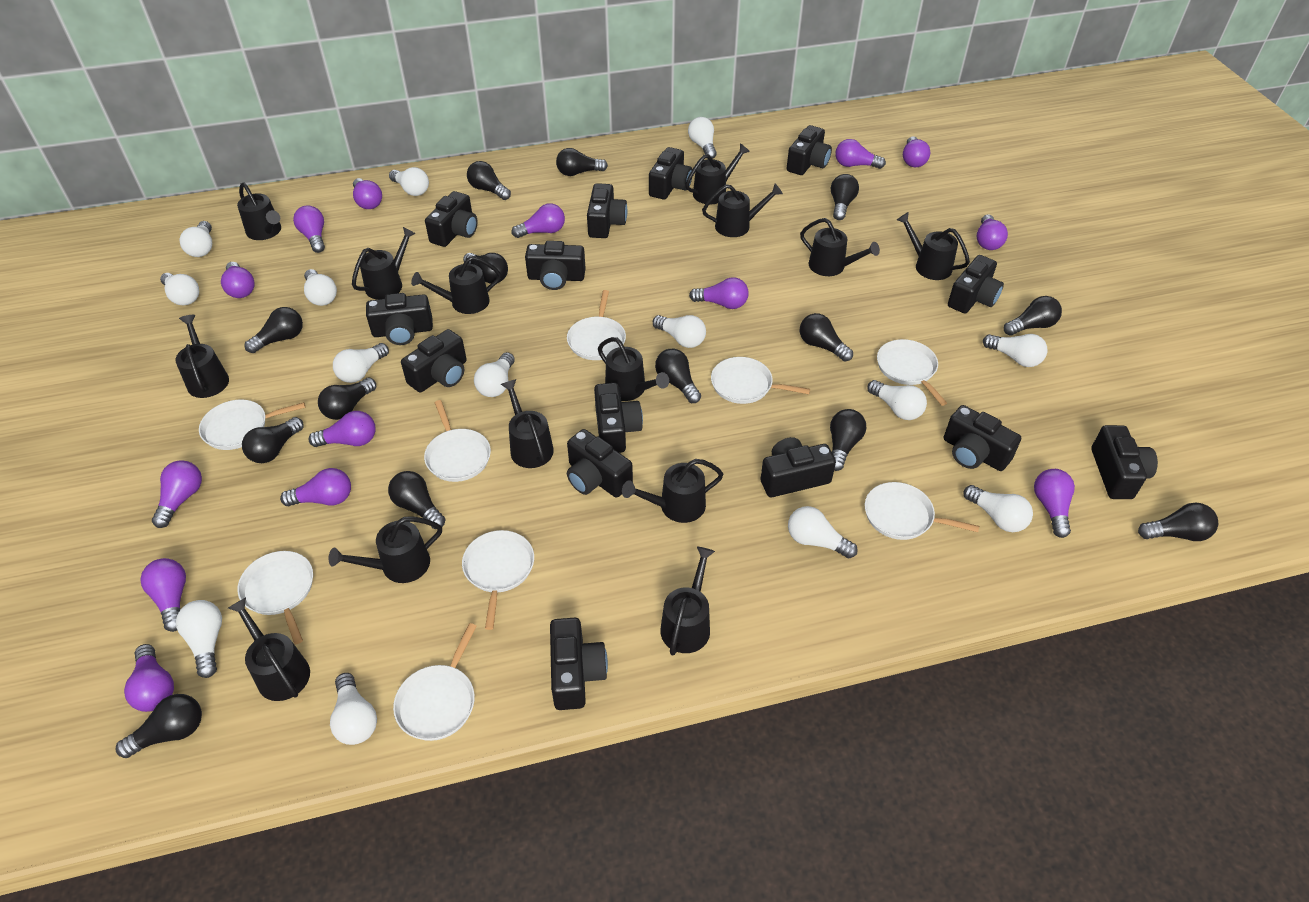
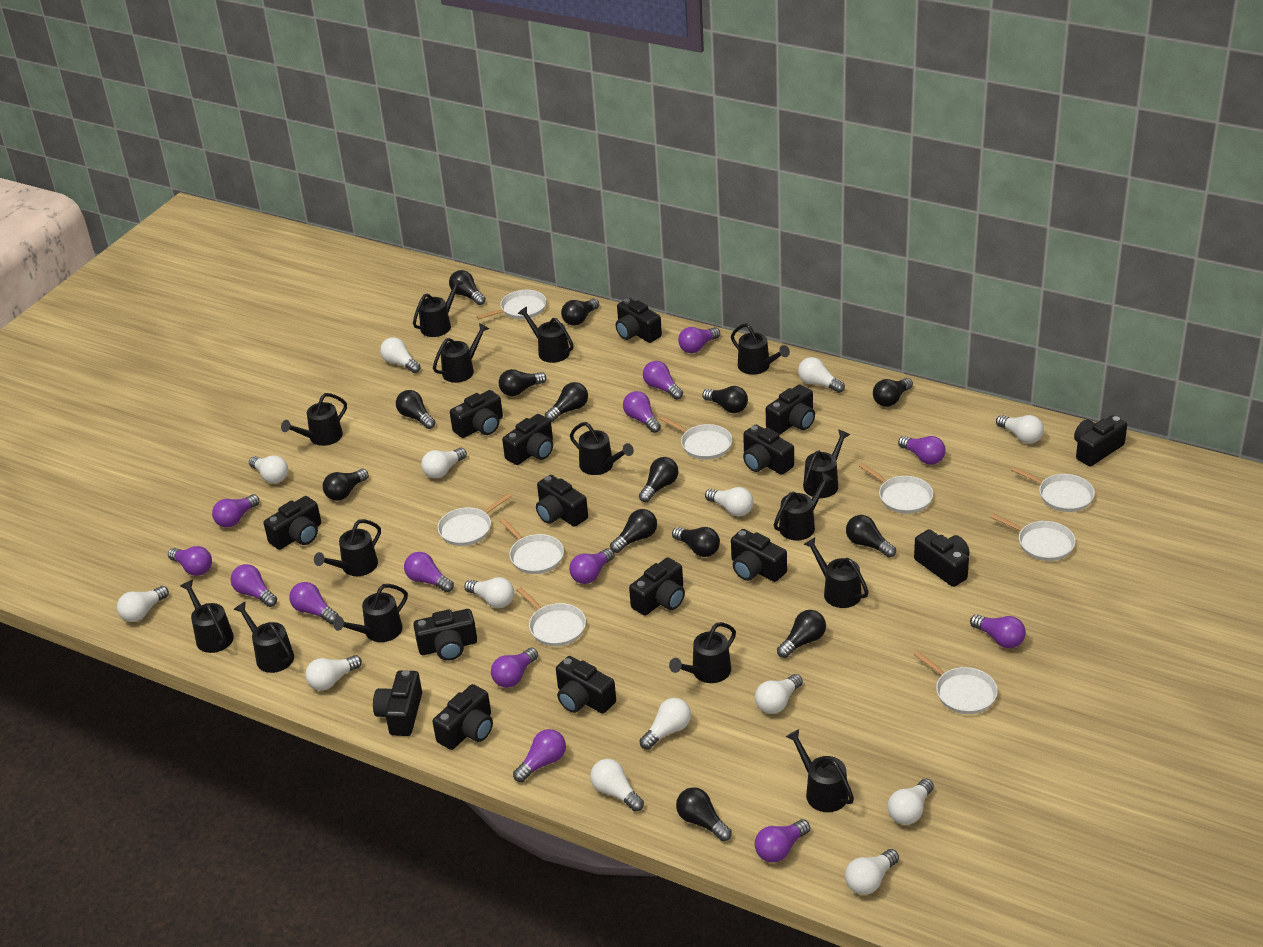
black camera: [366,293,433,345] [401,329,467,393] [425,191,478,247] [525,241,586,290] [550,618,608,710] [567,429,633,498] [587,183,627,238] [594,383,643,453] [649,147,692,199] [761,437,836,497] [786,125,832,175] [944,405,1021,471] [948,255,1004,313] [1091,425,1158,499] = 14 -> [264,496,321,550] [373,670,422,736] [413,609,477,661] [433,684,493,750] [450,390,503,438] [502,414,553,465] [536,475,588,527] [556,656,616,713] [615,298,662,343] [629,557,685,616] [731,529,787,582] [743,425,794,475] [766,384,815,435] [914,529,970,587] [1074,415,1127,467] = 15
black watering can: [175,315,229,398] [228,598,310,701] [237,182,281,240] [329,517,442,583] [352,227,416,300] [411,256,501,314] [501,379,554,468] [598,337,669,401] [622,459,723,523] [661,547,715,656] [685,144,750,205] [702,184,783,237] [800,218,880,276] [897,212,970,280] = 14 -> [180,580,234,653] [233,602,294,673] [281,393,347,446] [314,519,381,576] [333,584,408,642] [413,278,463,337] [433,323,489,383] [518,307,574,363] [570,422,634,475] [669,622,736,683] [731,323,790,375] [774,472,833,540] [786,729,854,812] [803,430,850,498] [804,537,868,608] = 15

